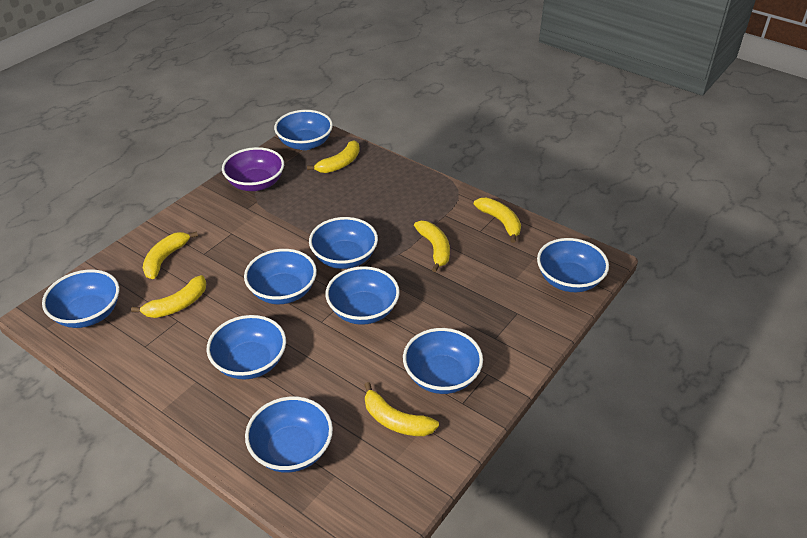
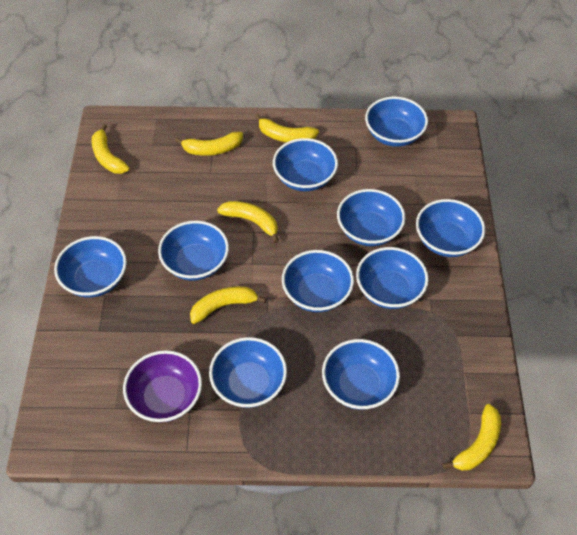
blue bowl: [42,270,120,328] [206,315,286,379] [244,249,317,304] [245,396,333,473] [274,110,333,150] [309,217,378,269] [326,266,400,325] [403,328,483,394] [537,238,609,292] = 9 -> [54,236,127,297] [158,221,229,281] [209,337,287,408] [273,138,338,191] [282,250,354,312] [322,339,400,410] [337,189,405,246] [356,247,429,309] [365,97,428,147] [416,199,485,257] = 10

